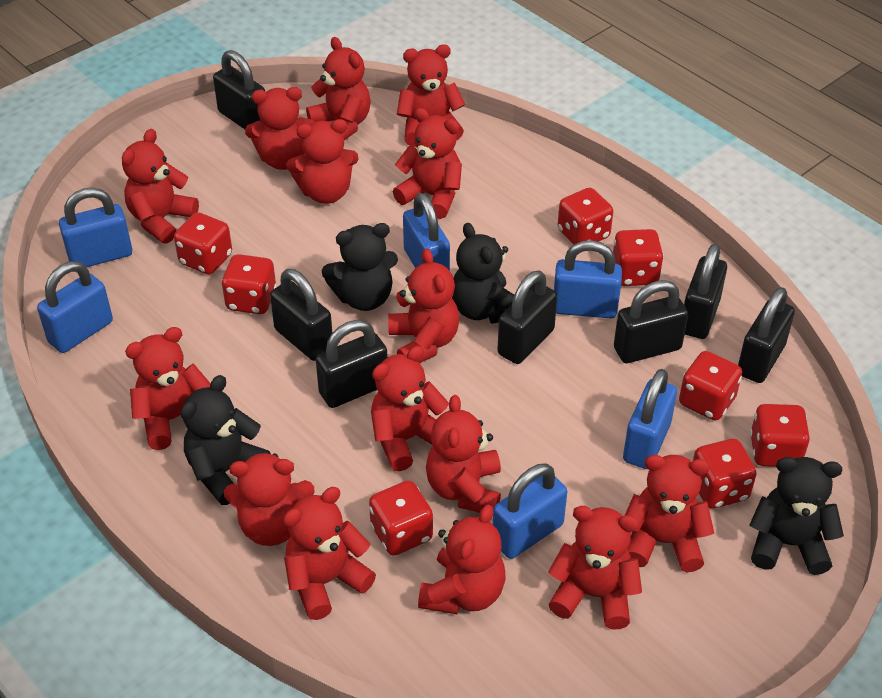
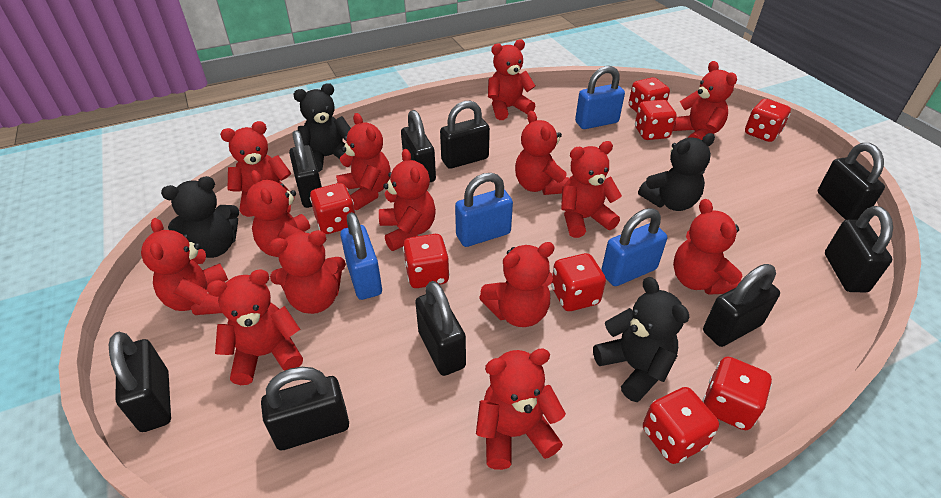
black padlock: [213,50,265,129] [270,269,332,361] [316,320,388,408] [497,270,557,364] [614,280,688,363] [684,244,727,339] [738,287,795,383] = 7 -> [109,332,171,432] [261,367,349,450] [289,130,322,208] [401,110,436,182] [415,281,466,376] [440,101,490,169] [703,264,780,347] [818,143,885,220] [825,206,893,293] = 9
blue padlock: [37,261,113,353] [59,188,132,267] [403,193,450,271] [493,463,567,559] [554,240,622,319] [623,369,677,469] = 6 -> [340,212,382,300] [455,173,513,247] [575,66,625,129] [601,208,667,286] = 4
red teddy bear: [122,129,199,243] [125,327,211,450] [224,451,315,546] [245,87,314,170] [283,487,376,620] [286,119,359,204] [306,37,371,140] [371,346,449,471] [388,248,460,363] [393,108,462,219] [397,44,465,147] [418,505,506,614] [426,395,501,513] [548,506,642,629] [625,455,714,572] = 15 -> [141,218,228,315] [207,269,303,385] [220,121,291,217] [246,170,310,257] [269,230,346,314] [336,113,391,210] [379,149,436,251] [476,348,566,470] [479,242,555,327] [488,39,535,120] [515,111,569,195] [561,141,622,238] [673,61,737,140] [673,199,742,295] = 14

